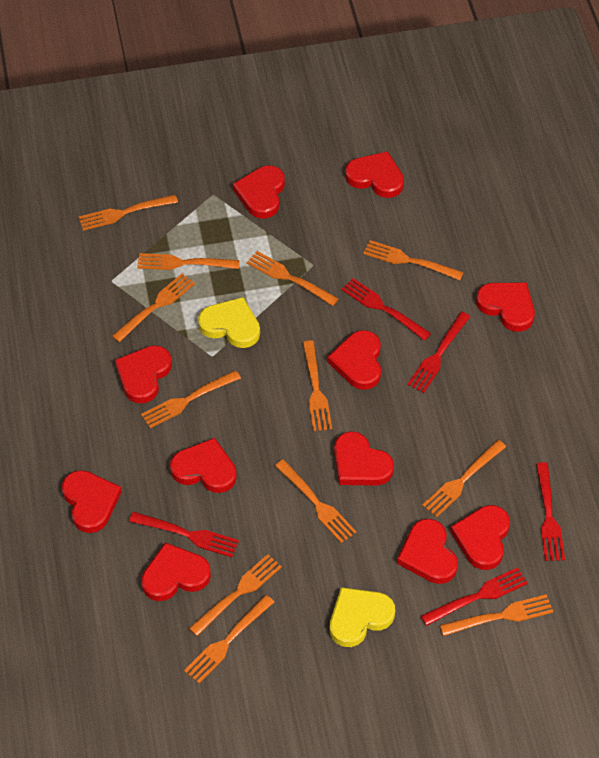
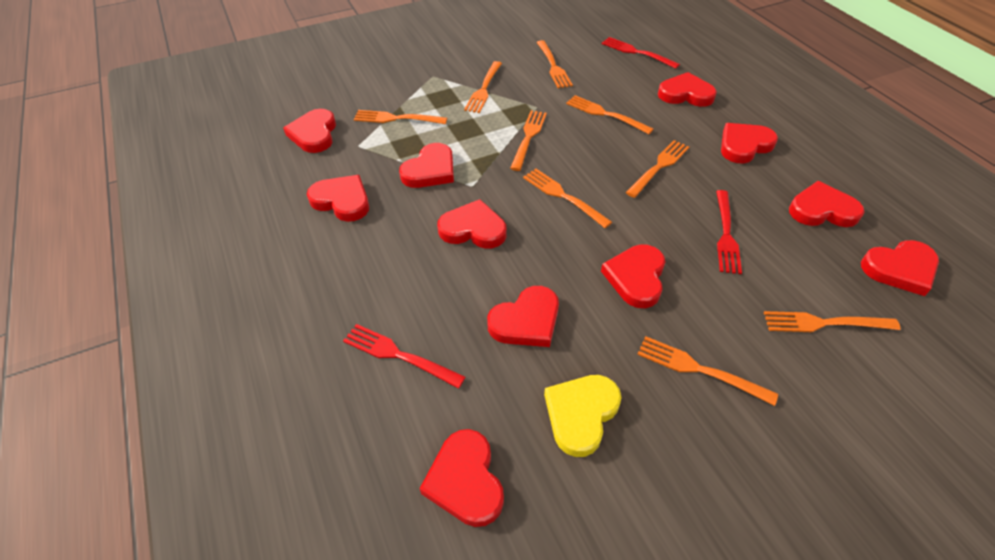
orange fork: [79,195,178,231] [112,273,195,342] [137,253,240,270] [141,370,241,428] [184,595,274,683] [189,554,282,636] [247,251,339,306] [275,459,356,543] [303,340,332,431] [363,240,464,280] [422,440,506,517] [440,594,553,636] = 12 -> [354,110,447,124] [464,61,502,113] [510,110,547,171] [523,169,612,228] [536,40,573,88] [566,95,653,134] [626,140,689,198] [637,336,778,406] [764,311,901,332] = 9
red fork: [129,512,239,557] [341,278,431,341] [408,312,471,393] [421,567,528,626] [536,462,565,561] = 5 -> [343,324,466,389] [602,37,680,69] [716,190,742,274] = 3
yellow heart: [198,297,260,348] [330,587,395,647] = 2 -> [544,375,622,457] = 1

